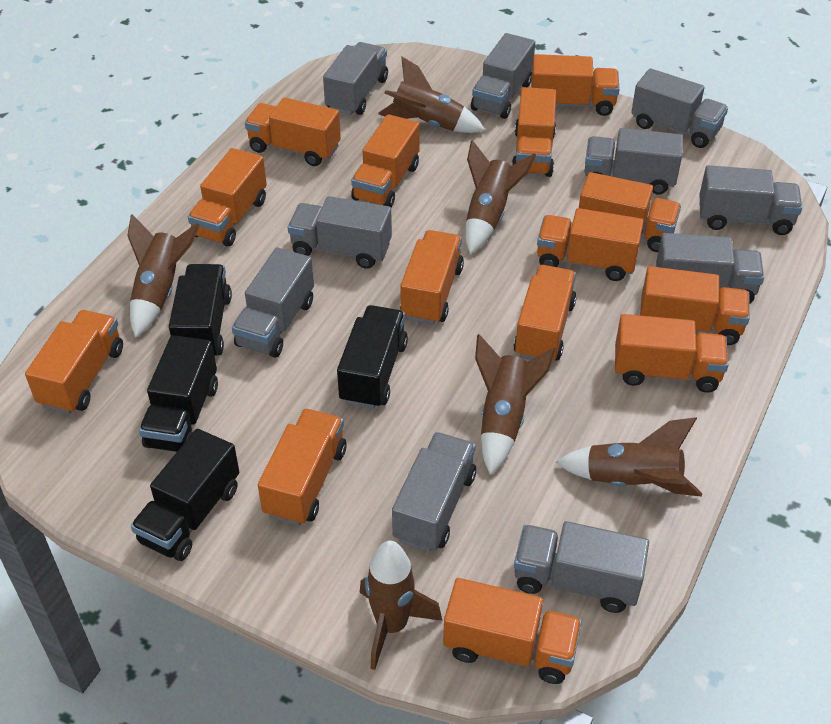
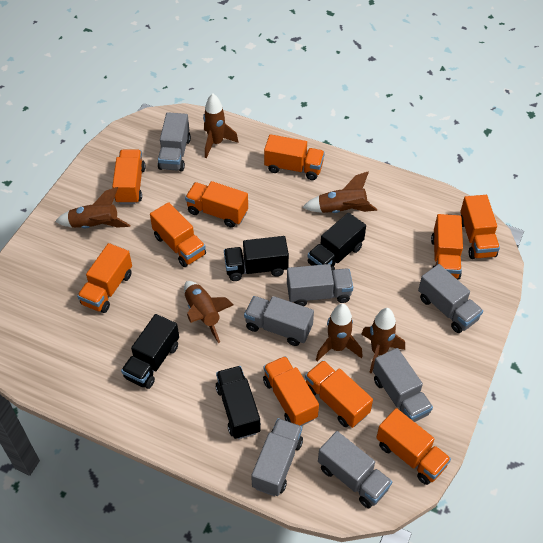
grey truck: [232,247,314,358] [288,196,392,269] [323,42,388,115] [392,432,476,552] [471,33,535,119] [514,521,649,613] [584,128,683,195] [631,68,728,148] [656,233,764,303] [699,165,802,235] = 10 -> [158,112,191,171] [244,296,314,346] [251,418,303,496] [287,264,353,306] [318,431,392,508] [373,348,433,422] [418,264,483,333] = 7
orange truck: [25,310,123,414] [188,148,267,247] [245,97,341,166] [258,409,346,526] [351,114,420,208] [400,230,464,325] [443,578,582,684] [511,87,556,177] [514,265,576,361] [531,54,620,116] [537,208,644,281] [579,172,681,252] [615,314,728,393] [640,266,750,345] = 14 -> [77,243,132,313] [112,150,145,204] [150,202,206,267] [185,181,248,228] [263,356,319,426] [264,134,325,180] [305,360,373,428] [376,408,451,485] [431,214,463,280] [460,195,500,259] = 10

